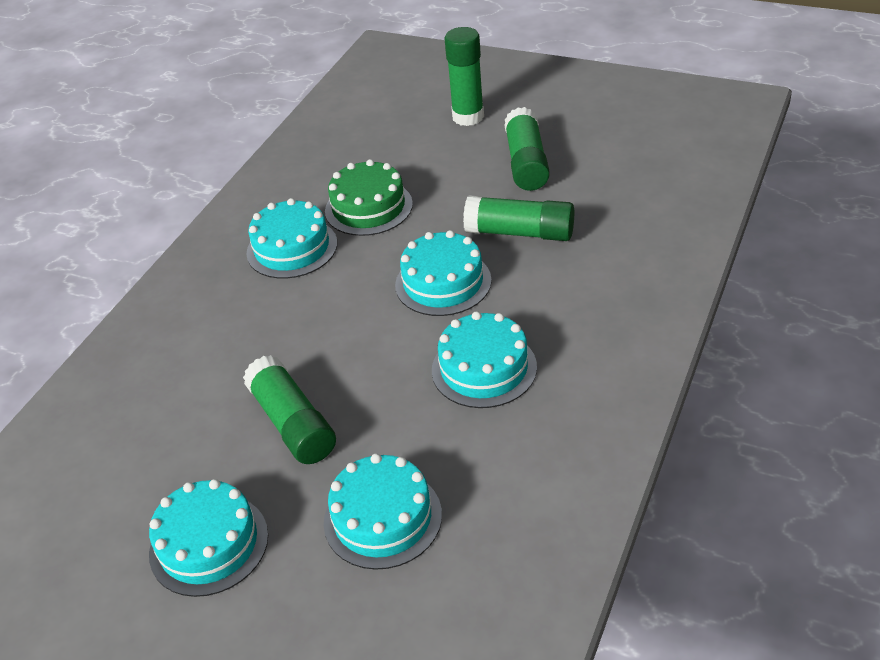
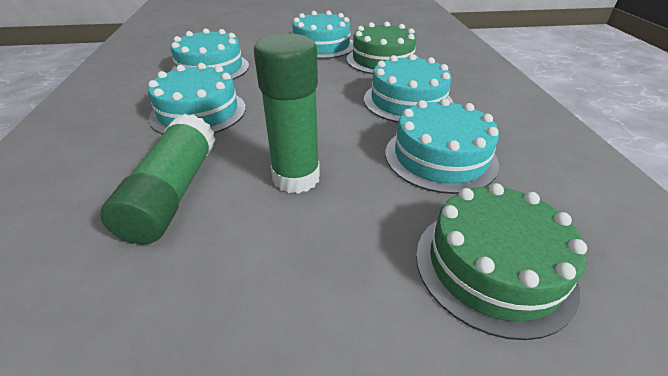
green cake: [325,159,413,236] = 1 -> [347,22,418,74] [416,183,587,340] = 2
green glue stick: [243,355,336,464] [445,27,484,126] [463,195,574,241] [505,107,550,191] = 4 -> [100,114,216,244] [254,33,320,194] = 2

